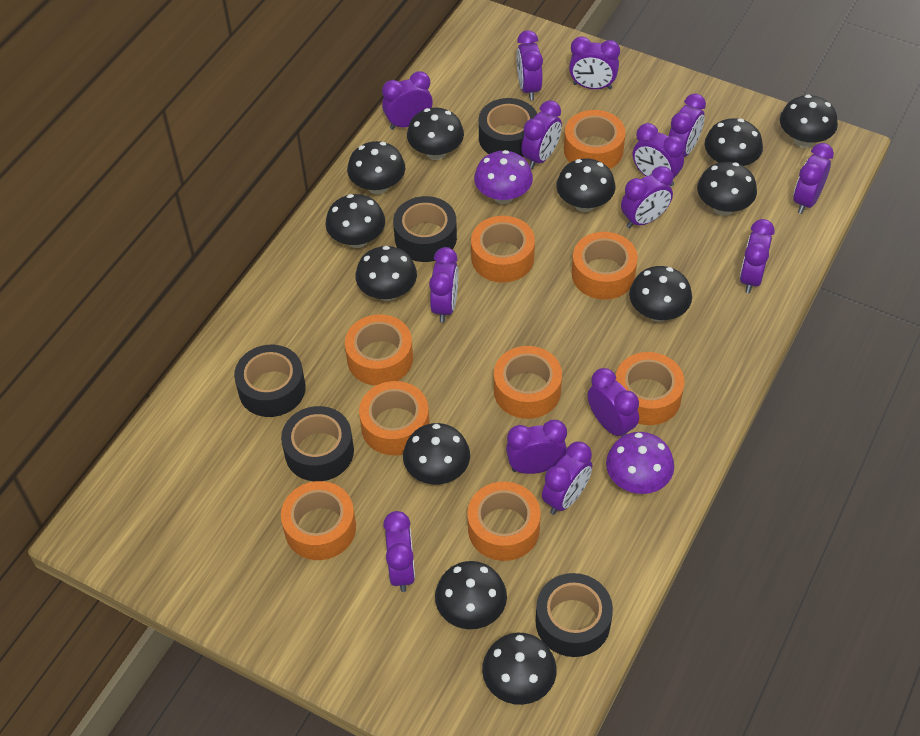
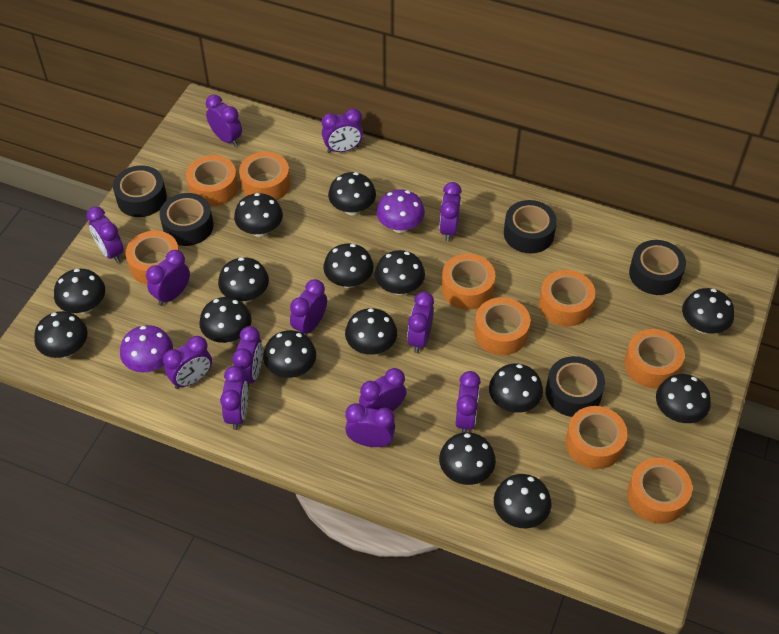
black mushroom: [325,194,385,248] [347,141,405,195] [355,246,417,301] [403,423,470,485] [407,108,464,160] [435,561,507,629] [482,633,557,705] [556,158,615,212] [629,266,692,322] [697,162,757,216] [705,118,763,166] [780,95,838,148] = 12 -> [34,311,88,358] [54,269,105,314] [199,297,252,343] [218,257,269,302] [234,193,283,237] [263,330,316,378] [323,243,374,288] [328,172,376,215] [345,308,397,355] [375,250,425,295] [439,432,496,485] [489,364,543,413] [494,474,552,528] [656,374,711,423] [682,288,734,334] = 15
purple clock: [382,71,433,130] [383,511,415,592] [429,247,458,323] [506,420,567,474] [517,30,543,101] [521,100,562,169] [542,442,592,515] [569,36,620,90] [588,368,639,437] [621,166,673,228] [633,123,685,186] [668,94,706,157] [740,219,775,293] [793,143,834,214] = 14 -> [87,207,124,263] [146,250,190,306] [163,336,212,389] [206,95,242,147] [220,366,248,430] [232,326,263,388] [290,279,327,334] [322,108,363,153] [345,404,395,447] [359,368,407,411] [407,292,434,353] [439,182,462,242] [456,371,481,433] = 13

